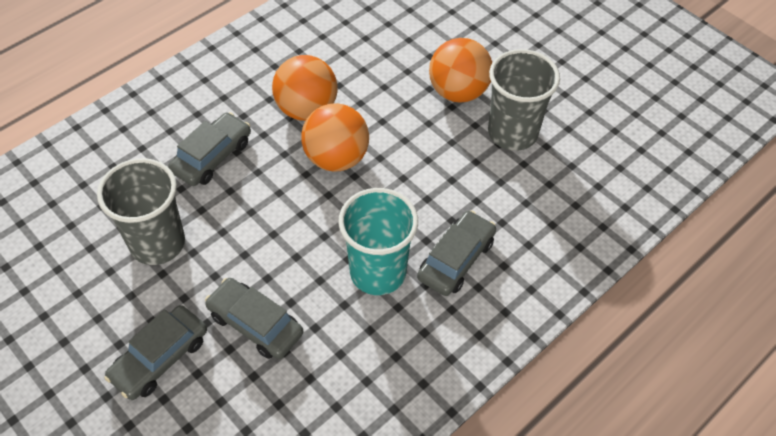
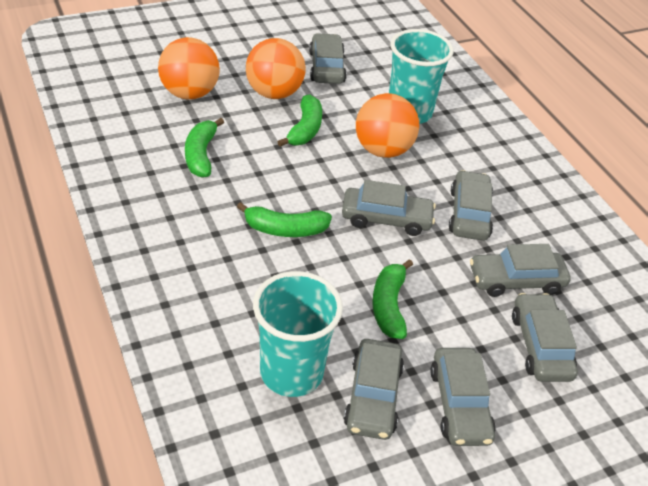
green banana: none = 0 -> [185,118,224,178] [237,202,332,237] [277,95,322,147] [372,259,413,339] = 4
grey car: [104,305,207,400] [168,112,251,186] [205,278,303,359] [417,210,496,296] = 4 -> [309,33,347,84] [342,180,436,236] [344,339,404,440] [431,348,496,446] [449,170,493,241] [470,244,571,297] [512,293,578,382] = 7
grey cup: [97,158,185,265] [488,49,560,151] = 2 -> none = 0
turquoise cup: [338,188,418,295] = 1 -> [253,271,343,397] [389,29,454,124] = 2

